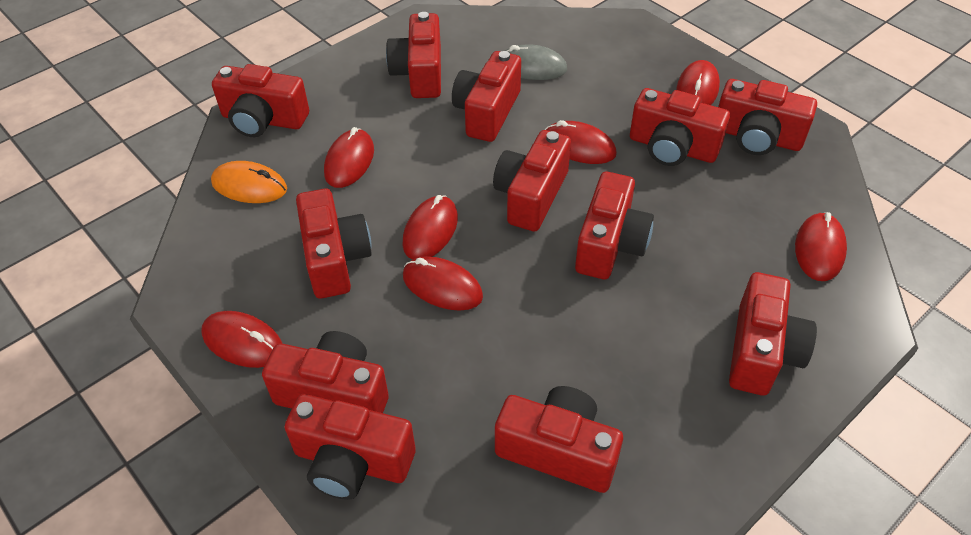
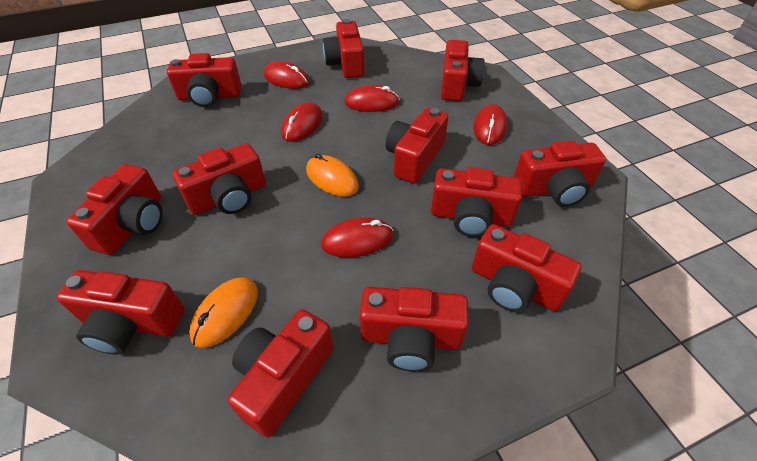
grey mouse: [505,44,567,80] = 1 -> none = 0
orange mouse: [211,161,287,203] = 1 -> [189,278,258,348] [306,154,359,197] = 2
red mouse: [201,311,283,368] [324,127,374,188] [403,195,458,260] [403,256,483,311] [545,120,617,164] [676,60,720,105] [795,212,847,281] = 7 -> [264,61,309,89] [281,102,323,142] [321,217,393,258] [345,85,399,112] [473,104,507,145] = 5

